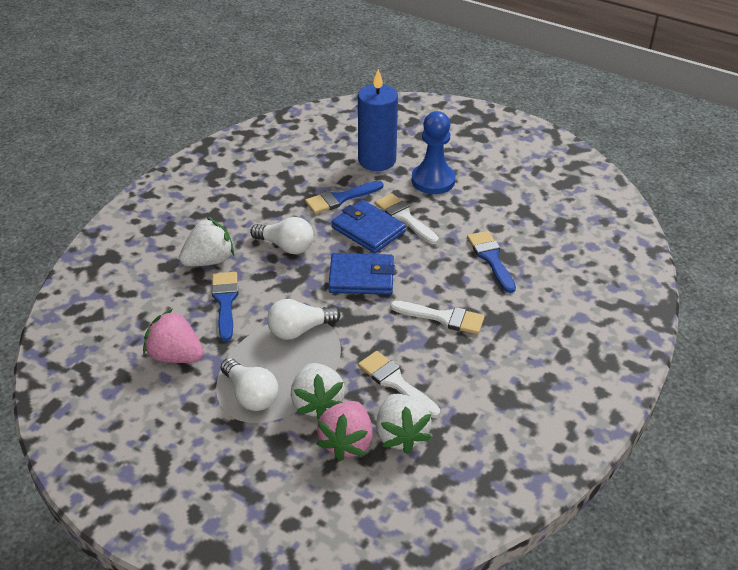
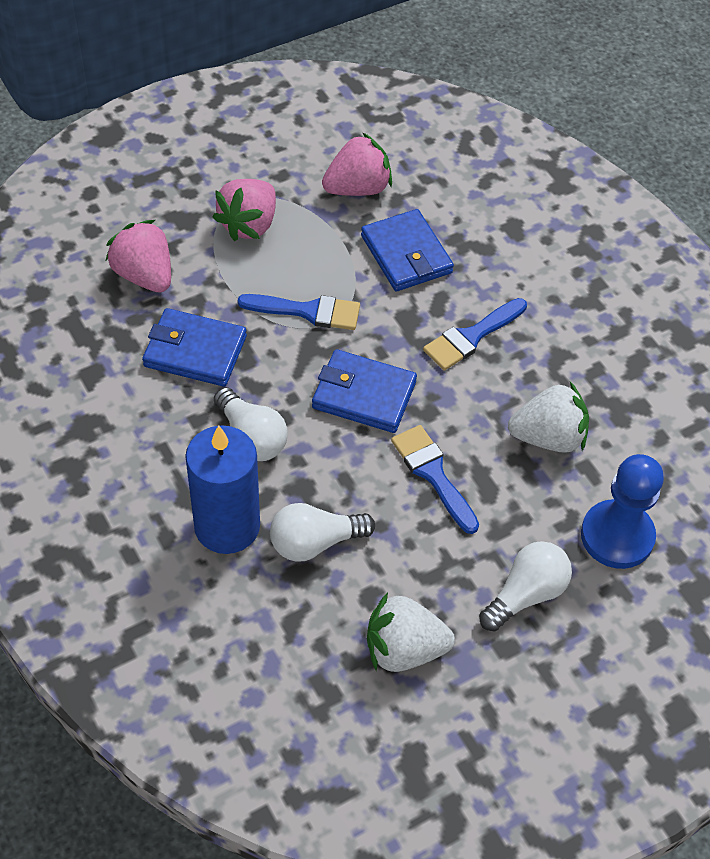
blue wallet: [328,253,395,295] [332,200,406,253] = 2 -> [142,308,247,386] [312,349,417,433] [361,209,454,292] = 3
pink strawberry: [143,309,204,363] [316,401,373,461] = 2 -> [106,220,171,293] [213,179,276,241] [322,132,392,196] = 3
white brush: [358,351,440,418] [375,193,439,244] [390,301,485,334] = 3 -> none = 0
white strawberry: [179,218,234,266] [291,363,345,419] [376,394,432,454] = 3 -> [367,593,455,672] [508,382,589,453] = 2

